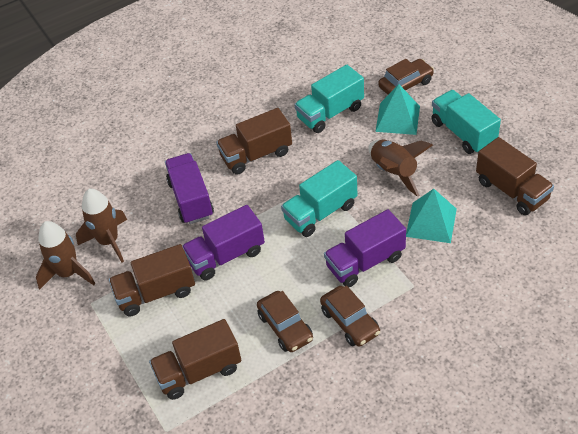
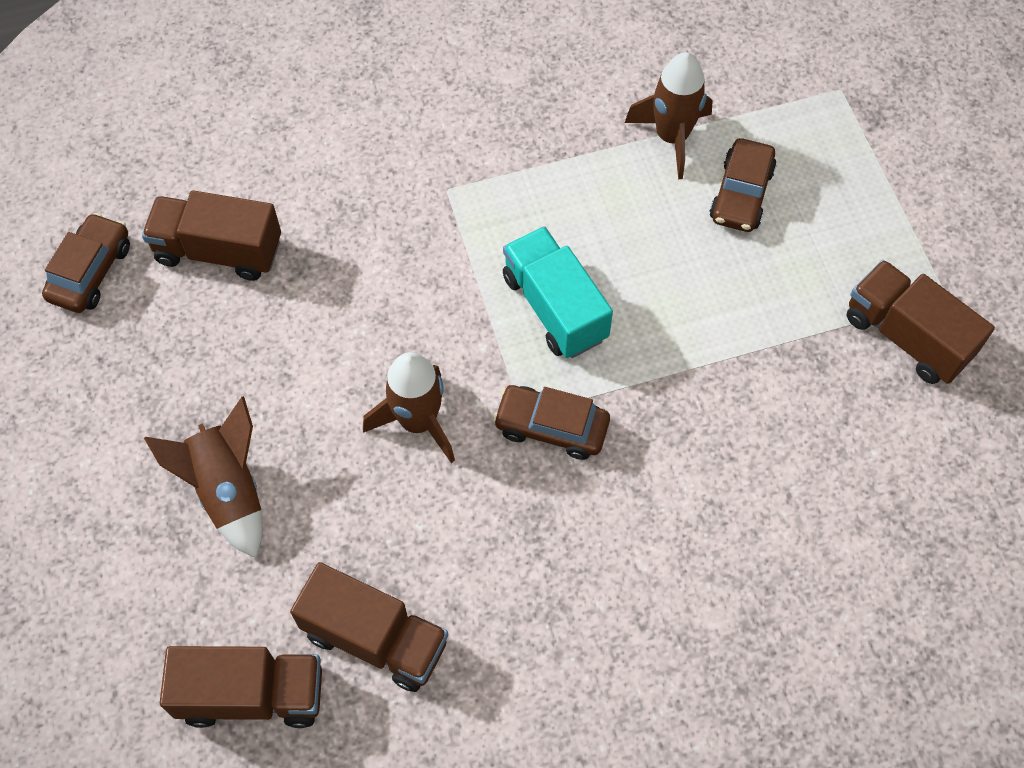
purple truck: [165,153,214,224] [182,205,265,281] [324,209,406,287] = 3 -> none = 0
turquoise pyramid: [375,84,420,135] [406,189,457,243] = 2 -> none = 0
turquoise truck: [281,160,357,237] [294,65,364,133] [431,90,501,154] = 3 -> [503,226,613,358] = 1

